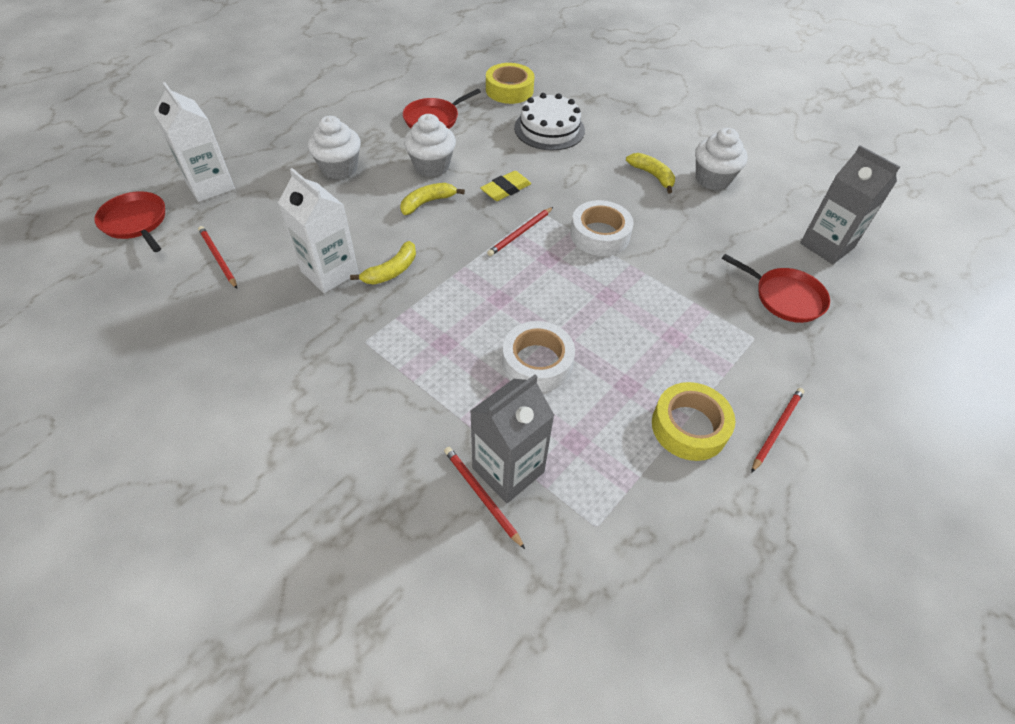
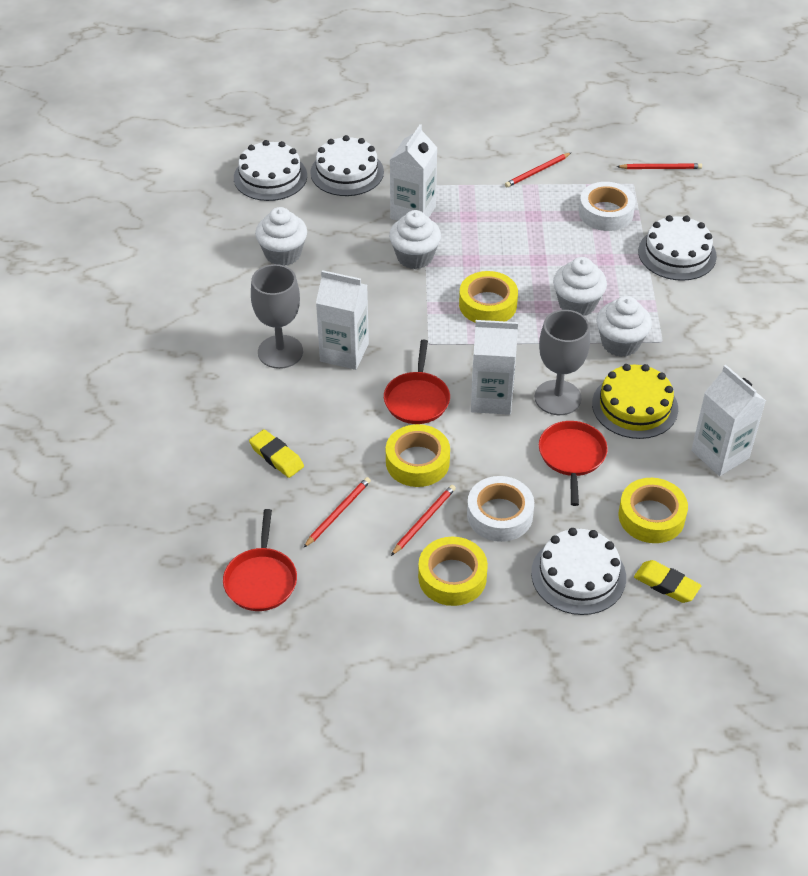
grey carton: [470,374,555,503] [800,145,900,264] = 2 -> none = 0
grey goblet: none = 0 -> [251,264,303,369] [535,310,590,415] = 2
white cake: [514,93,585,151] = 1 -> [234,140,307,201] [310,135,384,196] [531,528,626,615] [638,215,717,281] = 4
white carton: [153,82,235,202] [278,168,359,293] = 2 -> [316,270,369,370] [390,124,437,221] [471,320,518,415] [691,365,766,476] = 4
white cupcake: [308,116,361,179] [404,114,456,177] [695,128,748,190] = 3 -> [255,207,307,266] [389,210,441,269] [553,257,607,316] [597,296,652,357] = 4
yellow banana: [350,241,416,284] [400,183,465,215] [626,153,675,194] = 3 -> none = 0
yellow cake: none = 0 -> [592,364,678,439] = 1
yellow eraser: [480,171,531,201] = 1 -> [249,429,304,478] [634,560,701,603] = 2
yellow tape: [486,63,535,104] [652,382,735,461] = 2 -> [386,424,450,487] [418,537,488,606] [459,271,518,323] [619,478,688,543] = 4

